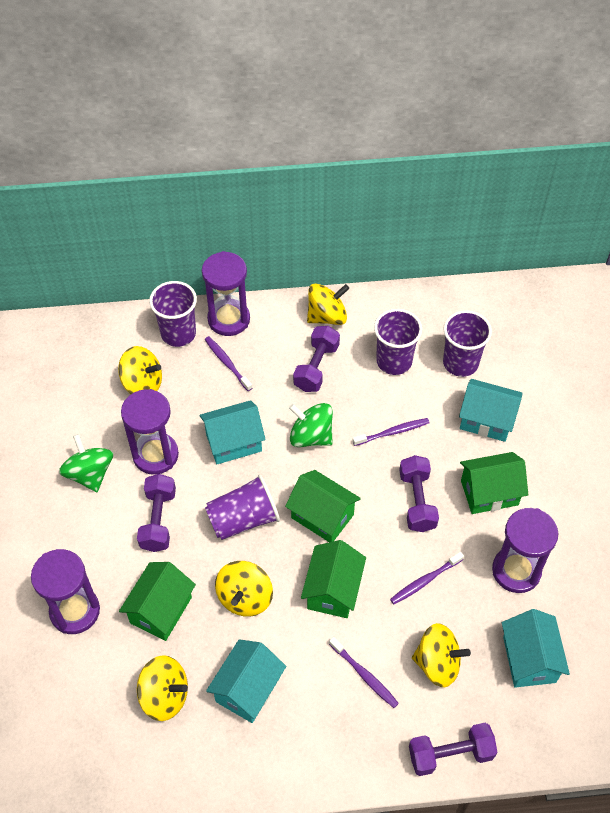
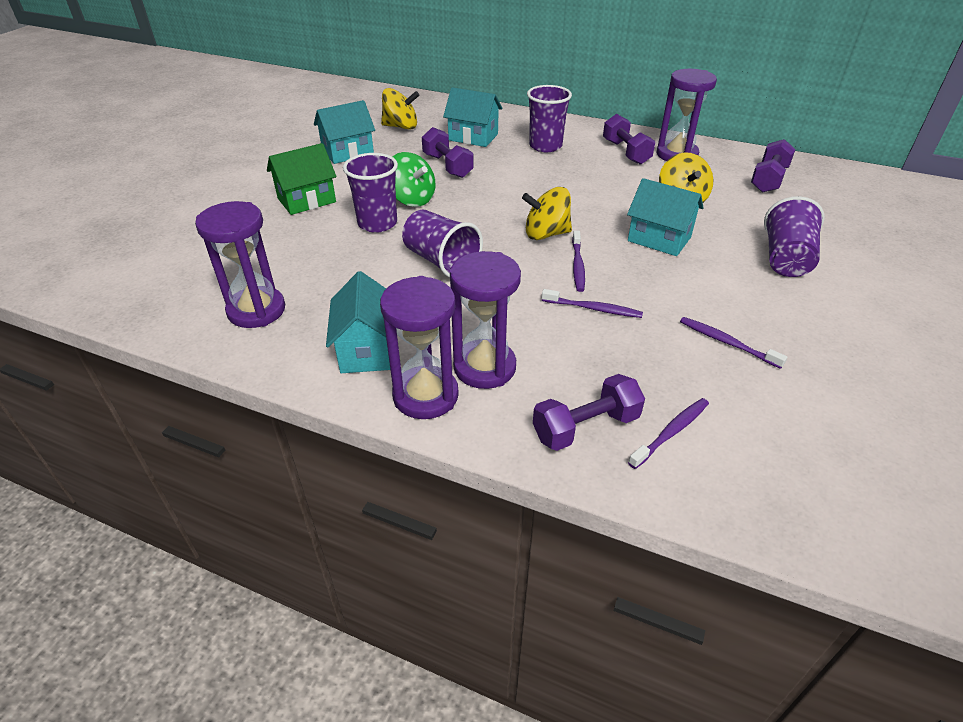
green house: [119,562,196,641] [285,470,361,542] [301,540,366,618] [460,452,528,514] = 4 -> [267,143,337,215] = 1
green spinning top: [59,434,113,492] [289,403,333,447] = 2 -> [393,152,435,207] = 1
yellow spinning top: [118,346,162,394] [137,655,188,721] [215,561,273,617] [307,284,349,325] [412,623,471,687] = 5 -> [381,88,419,130] [522,187,572,240] [659,152,713,203] = 3

